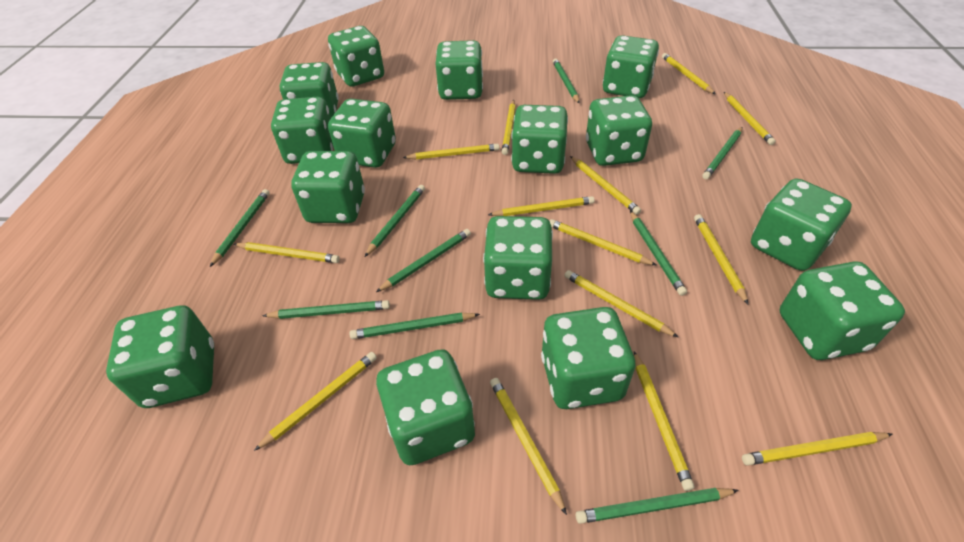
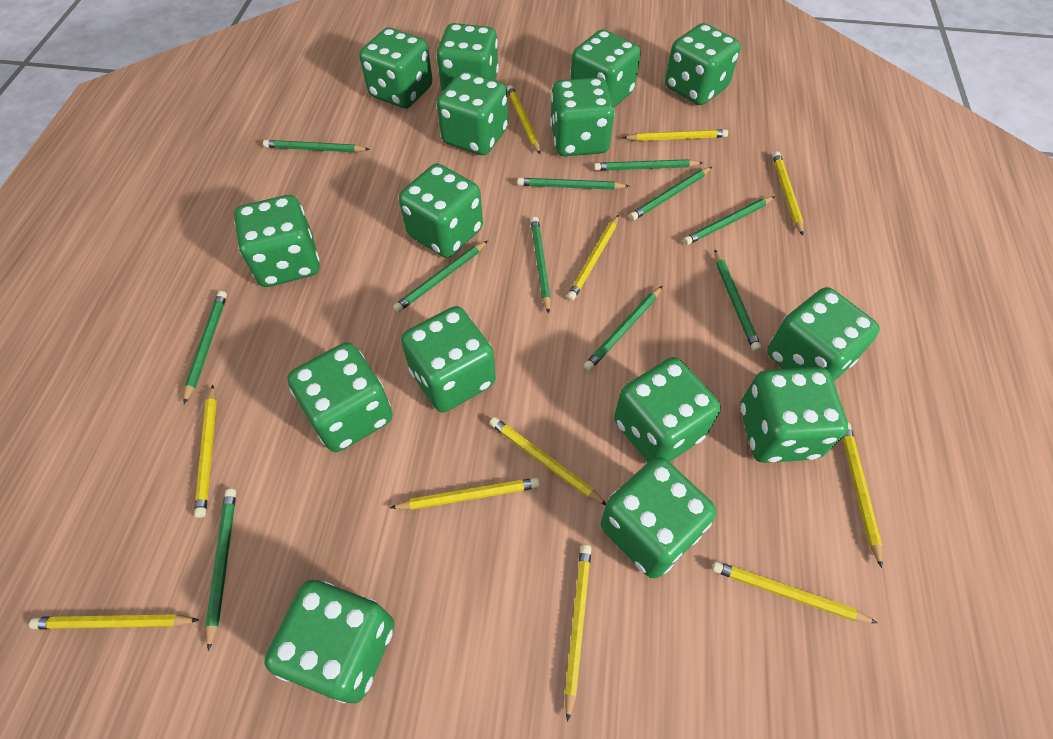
green pencil: [210,189,270,267] [262,300,390,319] [349,312,480,339] [365,185,425,257] [376,229,471,292] [553,58,580,104] [576,488,739,524] [630,211,687,296] [702,127,742,179] = 9 -> [183,291,227,404] [205,489,236,651] [263,140,370,152] [393,241,488,312] [517,178,630,190] [531,217,551,314] [584,286,662,371] [594,159,703,171] [629,167,712,220] [683,196,775,245] [715,250,761,351] = 11
yellow pencil: [234,242,340,263] [254,352,377,451] [403,143,500,159] [488,196,595,216] [490,378,567,515] [502,100,516,155] [550,219,657,266] [564,270,678,337] [570,156,641,215] [634,351,694,491] [662,53,715,94] [694,214,748,304] [724,92,776,145] [742,432,893,466] = 14 -> [29,614,199,630] [194,385,217,518] [390,478,540,510] [489,417,606,505] [507,85,541,154] [564,545,591,722] [567,215,619,301] [622,129,728,141] [712,561,877,623] [773,151,804,236] [842,423,883,568] = 11

